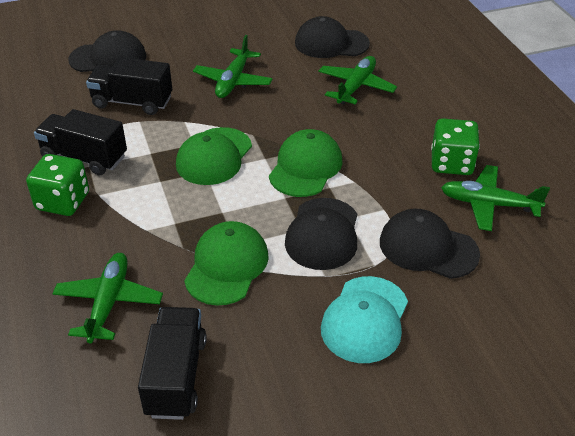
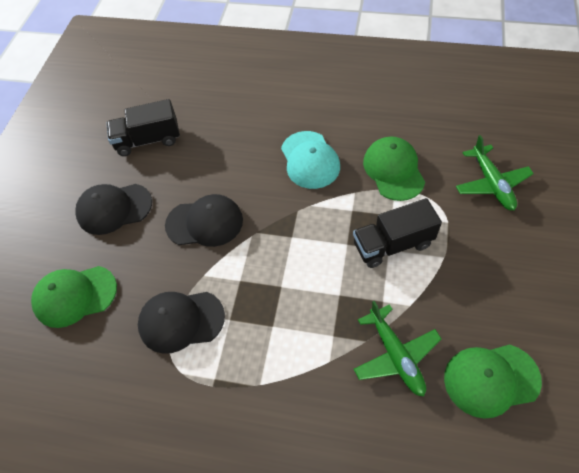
black cap: [68,30,146,72] [285,198,357,270] [295,16,370,58] [380,209,480,279] = 4 -> [75,184,152,235] [138,292,225,354] [165,194,243,247] = 3
black truck: [34,109,127,175] [86,57,172,115] [138,307,207,420] = 3 -> [107,99,180,156] [353,198,442,268] = 2
green dice: [26,154,89,216] [431,118,480,175] = 2 -> none = 0
green plane: [52,253,163,343] [193,35,273,98] [318,56,397,104] [441,165,550,231] = 4 -> [354,301,442,396] [456,135,534,210] = 2

